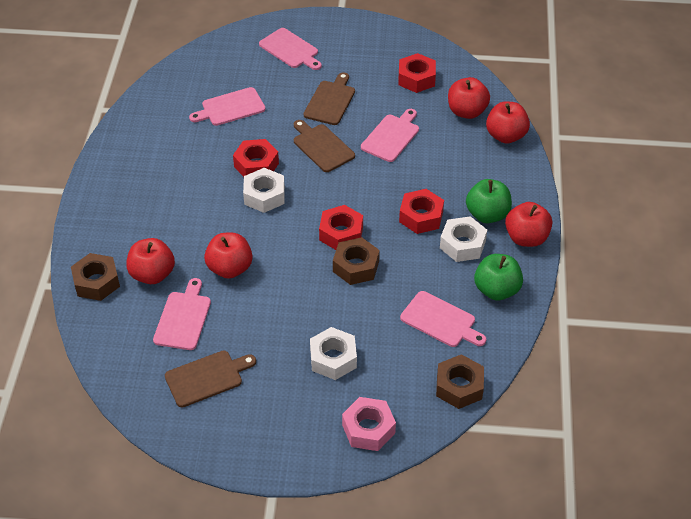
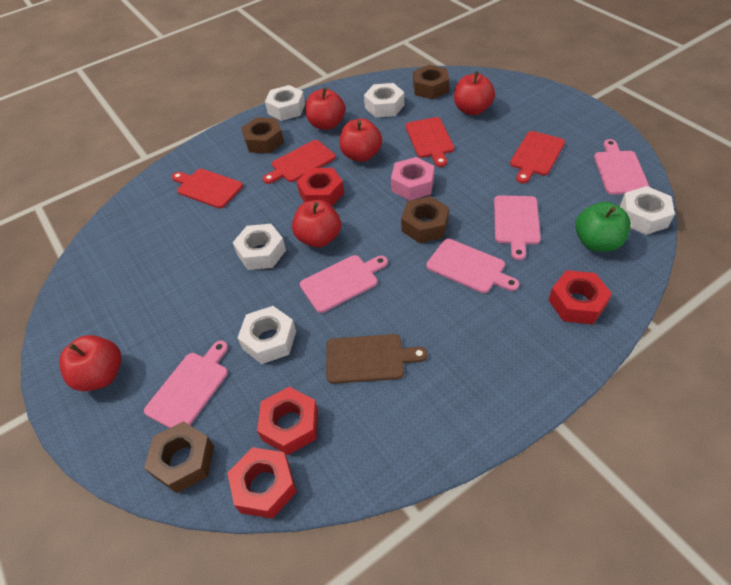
brown cutting board: [165,351,256,407] [294,120,355,172] [304,72,355,125] = 3 -> [326,334,428,384] = 1
brown nut: [71,253,120,301] [333,237,380,285] [436,354,484,409] = 3 -> [144,421,214,493] [241,117,284,154] [401,196,449,243] [413,65,449,99] = 4
green apple: [466,179,512,223] [474,254,523,300] = 2 -> [575,202,631,252] = 1
red cutting board: none = 0 -> [172,169,243,208] [263,140,336,184] [406,117,454,167] [510,131,565,183] = 4
white nut: [243,168,285,213] [310,327,357,380] [440,216,487,262] = 3 -> [233,224,286,270] [238,306,296,364] [265,85,305,121] [364,83,405,117] [620,186,675,235] = 5

